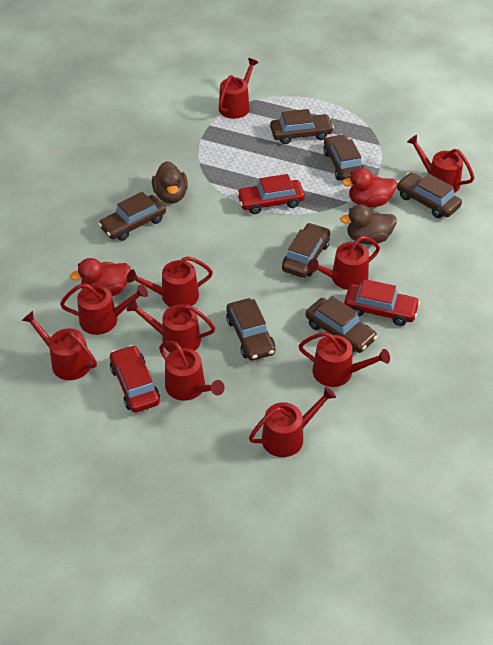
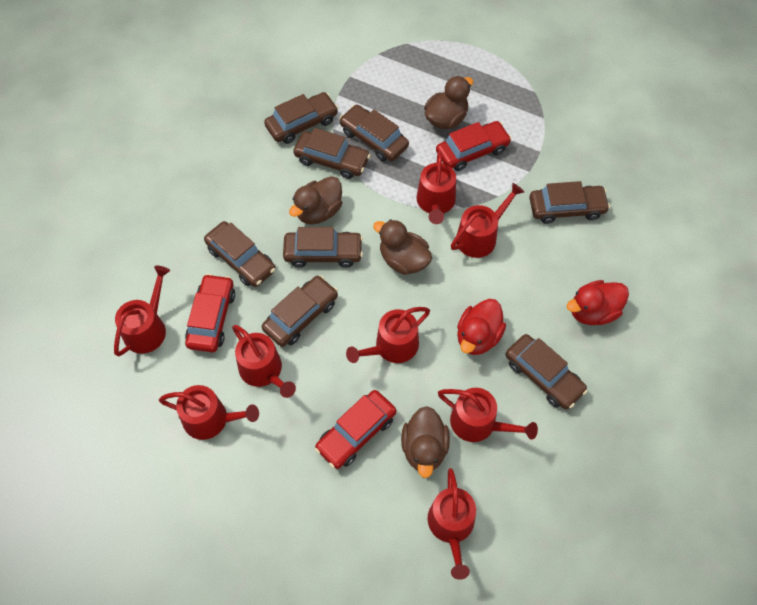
brown car: [98,192,166,241] [226,298,275,361] [270,109,334,144] [282,223,330,278] [306,296,377,353] [323,134,364,181] [397,172,462,218] = 7 -> [204,221,276,287] [262,275,338,347] [264,92,338,144] [283,227,363,268] [293,128,370,179] [339,105,409,162] [506,334,588,409] [529,181,610,224] = 8
brown duck: [152,161,188,204] [340,204,397,244] = 2 -> [289,176,342,225] [373,219,432,275] [401,406,450,478] [424,76,473,129] = 4
red watering can: [22,311,97,380] [60,283,148,335] [127,256,213,307] [127,299,215,353] [159,341,225,401] [219,58,259,119] [249,386,336,457] [299,332,390,387] [308,236,380,290] [407,135,474,193] = 10 -> [114,266,170,357] [159,385,259,440] [232,325,296,398] [346,307,430,363] [417,151,456,224] [428,468,476,580] [438,388,538,442] [451,183,524,258] = 8

